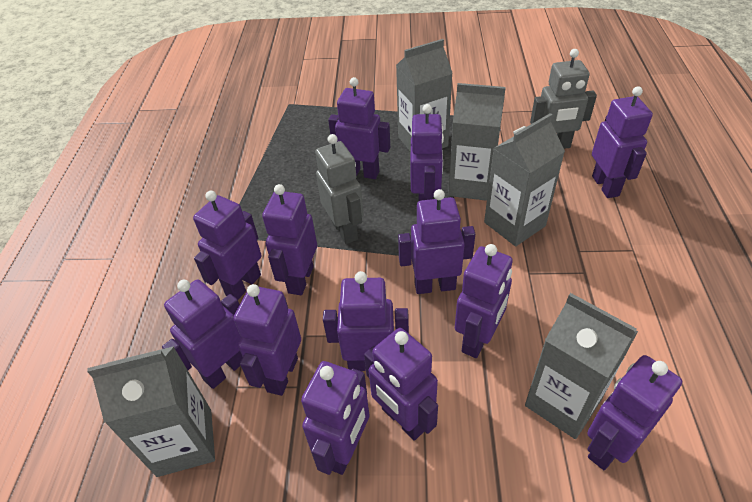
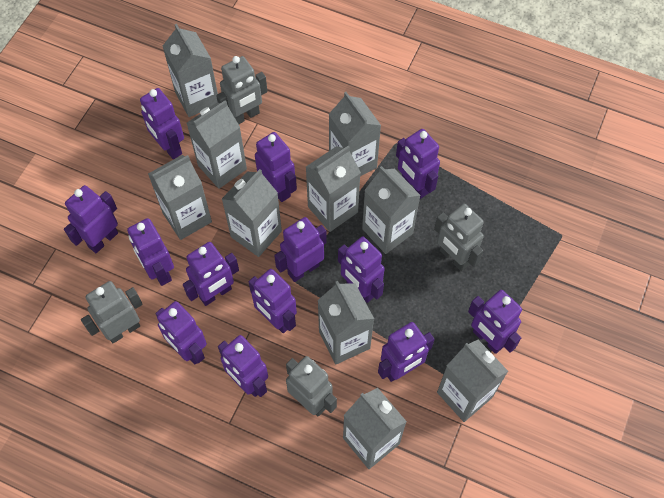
grey carton: [87,346,215,477] [396,39,453,152] [448,83,506,201] [484,113,565,246] [525,293,638,439] = 5 -> [148,155,212,240] [163,24,218,117] [187,100,247,189] [222,169,282,257] [306,146,361,232] [317,281,374,364] [329,92,381,176] [343,388,407,469] [362,166,421,254] [437,340,508,422] = 10
grey robot: [315,134,363,244] [530,49,597,149] = 2 -> [81,281,143,343] [216,56,267,124] [286,356,337,417] [434,204,484,271] = 4

